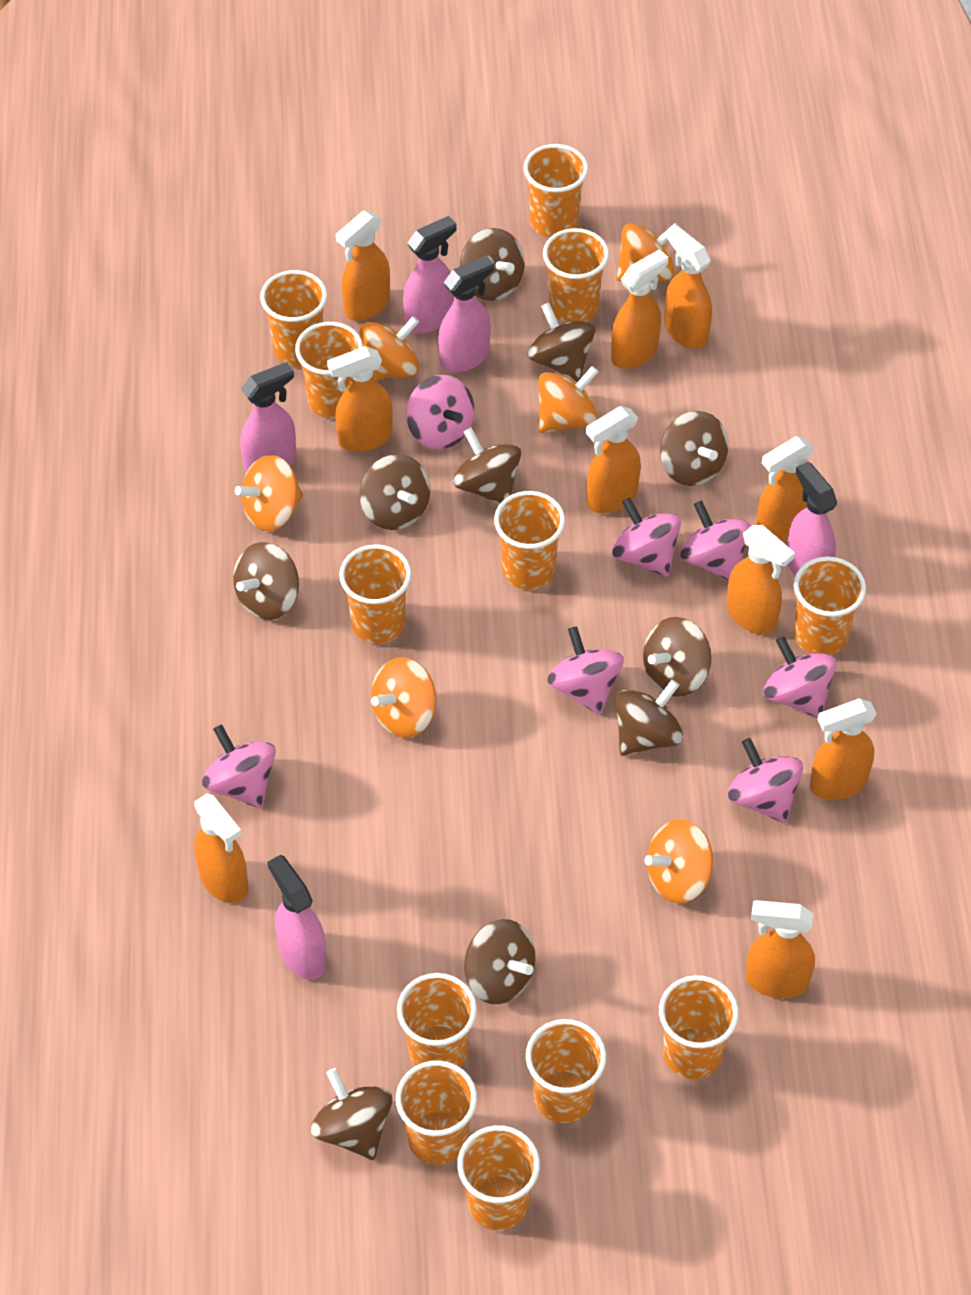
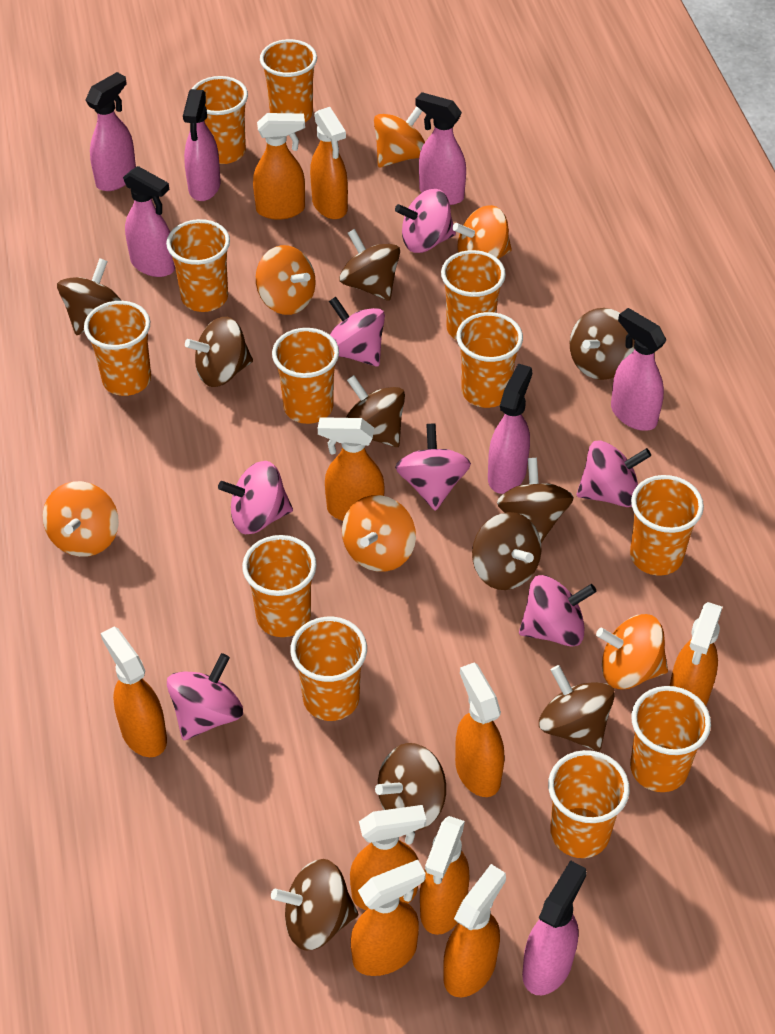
pink spray bottle: [240,362,296,473] [267,855,327,980] [403,216,457,334] [438,255,494,373] [787,462,837,576] = 5 -> [86,72,136,191] [123,166,175,277] [183,89,221,201] [415,92,466,205] [488,363,533,494] [522,860,587,995] [611,308,666,431] = 7

